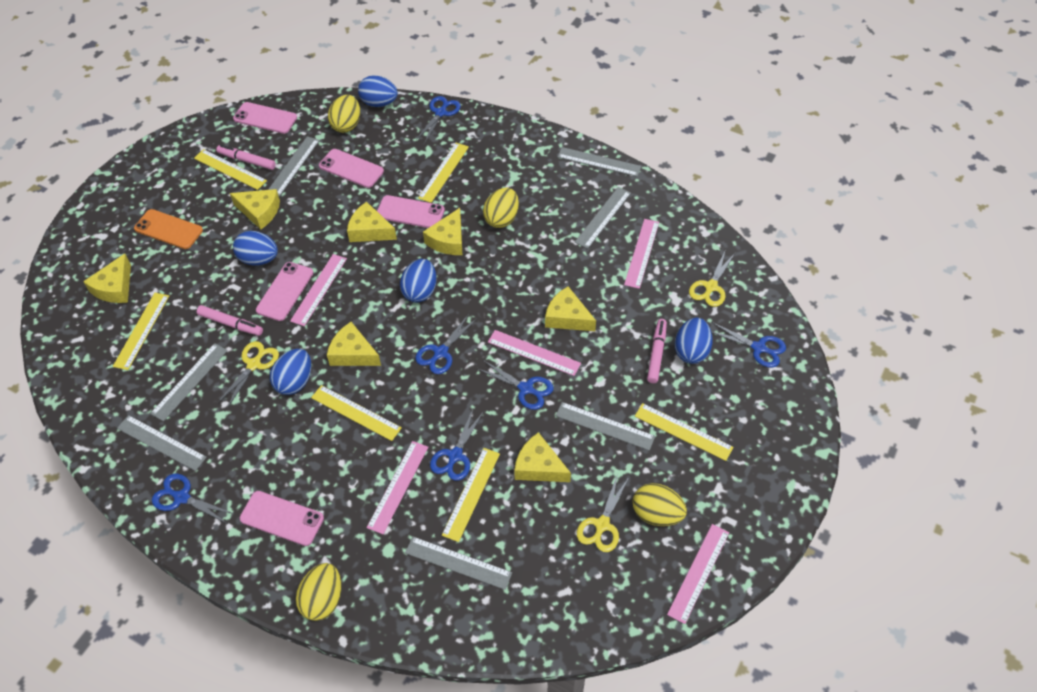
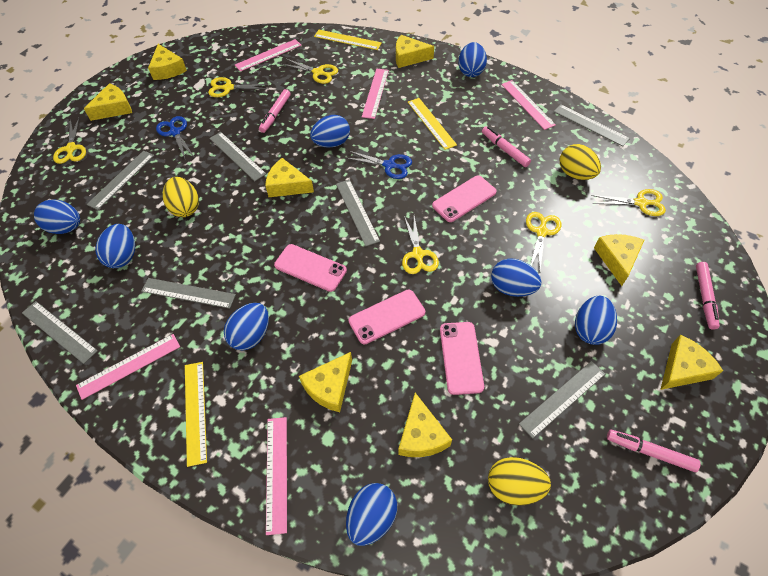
blue egg: [233,231,278,266] [270,349,311,395] [358,75,398,107] [400,259,437,303] [675,318,713,364] = 5 -> [34,199,80,234] [95,224,135,268] [224,303,269,350] [310,115,350,148] [346,483,397,546] [458,42,487,77] [491,258,542,297] [575,296,617,345] = 8
blue scissors: [152,474,234,523] [415,314,477,374] [416,96,461,142] [430,407,484,481] [478,360,554,410] [711,322,786,368] = 6 -> [156,116,193,158] [346,151,412,179] = 2
orange phone: [134,209,203,249] = 1 -> none = 0
pink marker: [197,305,263,336] [216,145,276,170] [647,319,667,383] = 3 -> [259,89,291,133] [482,126,531,167] [607,429,701,472] [696,262,720,330] = 4
pink phone: [233,102,297,134] [240,491,324,546] [256,262,313,321] [319,149,384,188] [377,195,445,228] = 5 -> [274,244,347,292] [348,290,425,344] [432,175,496,222] [440,322,484,395] = 4
yellow cheese: [83,254,131,303] [230,189,280,230] [327,322,381,366] [347,202,397,242] [423,208,462,255] [514,432,571,482] [545,286,596,331] = 7 -> [84,83,132,121] [148,44,187,80] [265,158,314,197] [299,352,352,412] [396,35,434,68] [398,393,452,457] [594,234,644,286] [660,335,723,390] = 8
yellow egg: [296,563,342,621] [328,95,360,133] [483,188,519,228] [633,483,687,526] = 4 -> [163,177,199,217] [488,457,551,506] [559,144,601,180] = 3
yellow ruler: [113,293,169,370] [194,149,267,190] [311,385,402,441] [418,143,469,203] [442,448,500,542] [635,403,733,461] = 6 -> [185,362,207,467] [314,30,382,50] [408,98,457,150] = 3
yellow scissors: [217,341,279,408] [577,474,628,552] [689,249,735,307] = 3 -> [53,117,86,164] [208,77,268,97] [282,58,338,84] [402,216,439,274] [526,212,561,270] [591,189,666,216] = 6

